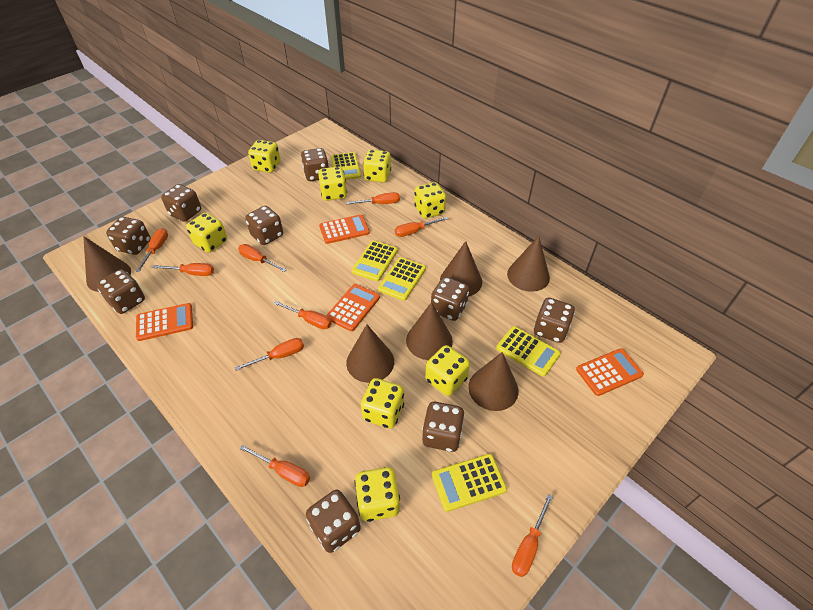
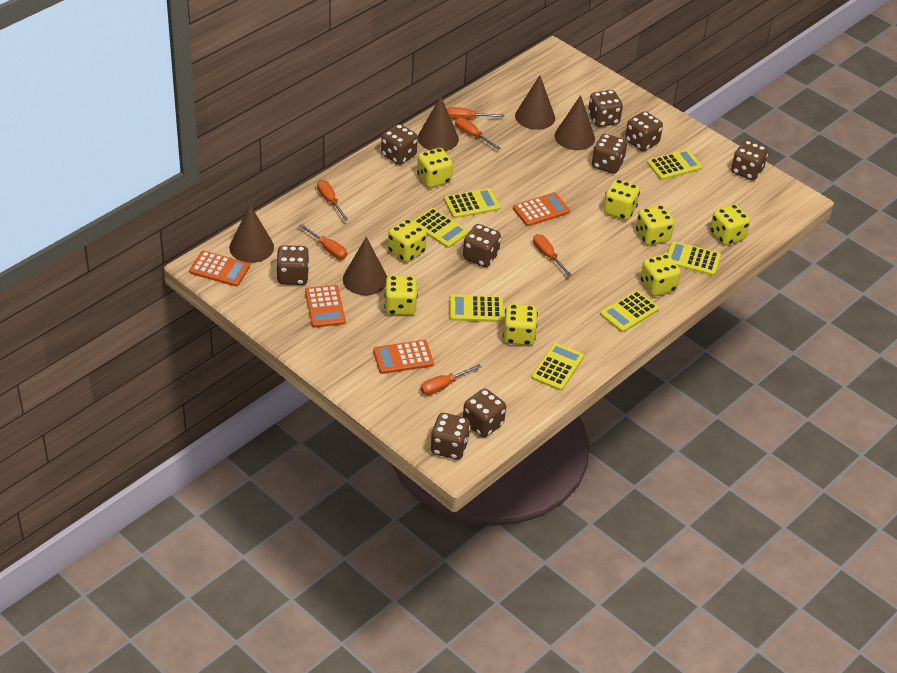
brown cone: [83,236,131,292] [346,324,394,383] [406,302,453,360] [440,241,482,297] [468,352,519,411] [507,236,550,292] = 6 -> [229,205,274,263] [343,237,387,295] [418,96,459,151] [515,75,555,130] [555,95,595,150] = 5
orange screwdriver: [136,228,168,272] [153,263,214,276] [235,338,304,371] [238,244,287,272] [240,445,310,487] [274,301,332,329] [346,192,400,204] [395,217,448,237] [512,494,553,577] = 9 -> [299,224,347,259] [317,180,348,221] [420,364,481,395] [447,107,504,119] [455,117,501,150] [533,234,572,277] = 6
yellow calculator: [331,152,361,180] [352,241,398,281] [378,257,426,301] [432,454,507,512] [496,326,561,377] = 5 -> [413,208,469,248] [444,188,500,218] [449,295,504,322] [531,343,584,391] [600,290,659,332] [647,149,702,180] [667,241,721,276] = 7

